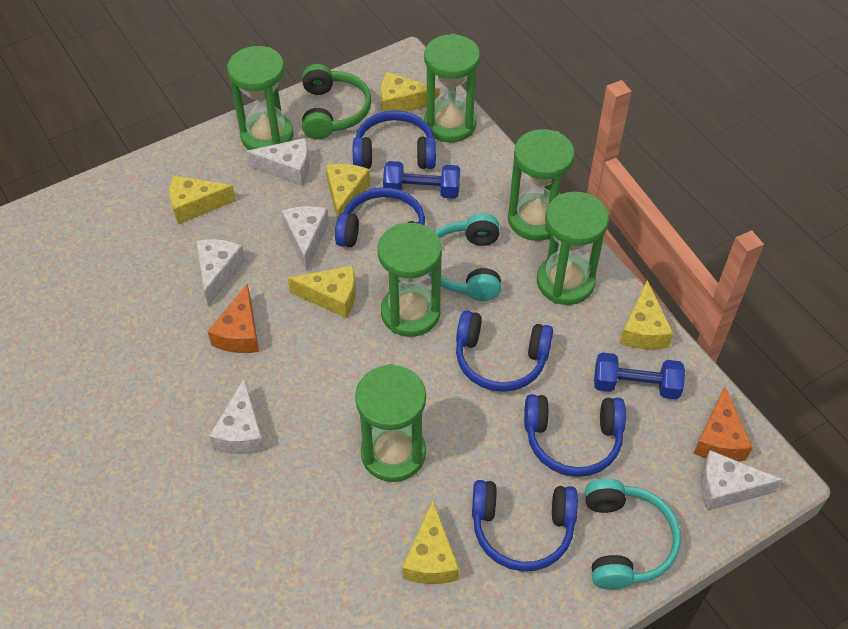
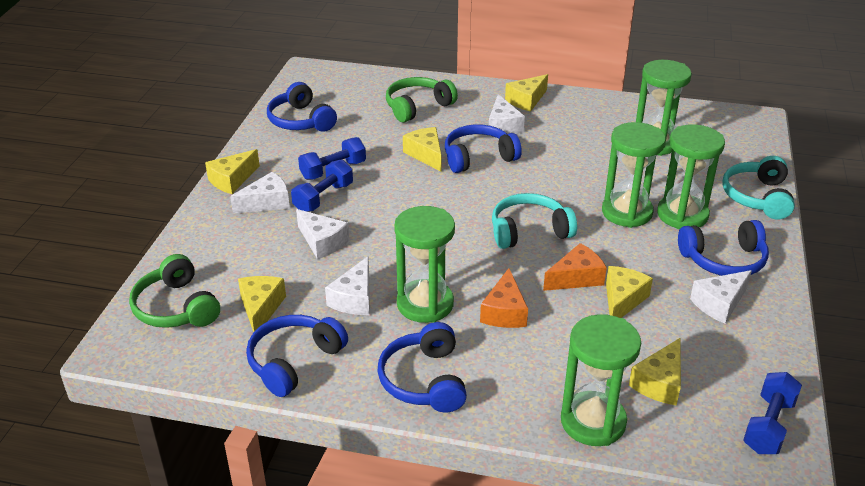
blue dumbbell: [383,161,460,199] [594,352,685,399] = 2 -> [291,159,353,212] [298,137,366,180] [744,372,802,454] = 3
green headphones: [302,64,372,139] = 1 -> [129,254,220,328] [386,77,458,123] = 2
green hourglass: [227,46,293,150] [355,364,426,482] [378,223,442,337] [424,34,480,143] [508,129,575,241] [537,192,609,305] = 6 -> [394,206,455,323] [561,314,641,446] [602,122,666,228] [636,60,692,156] [657,124,725,229] = 5

